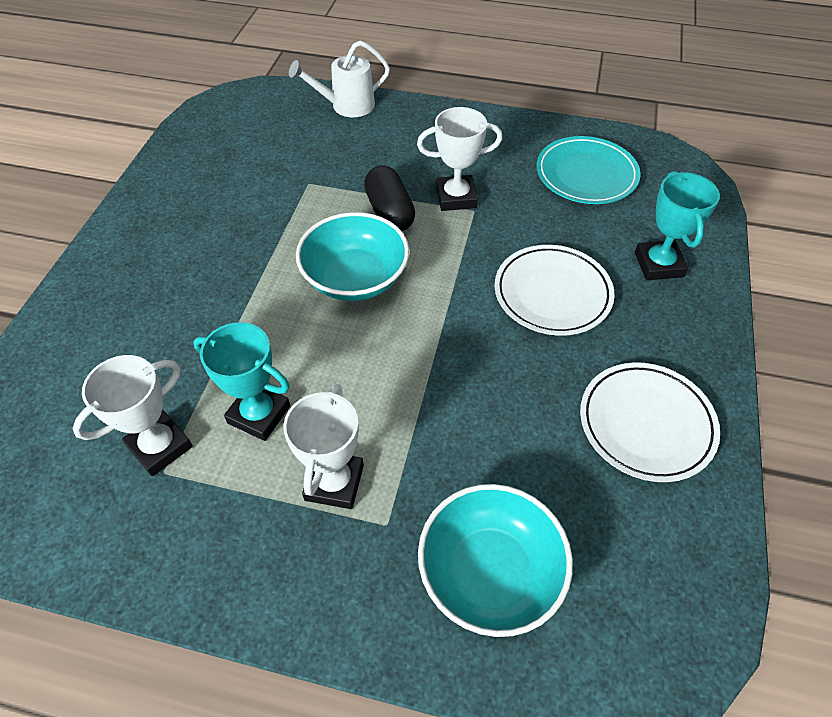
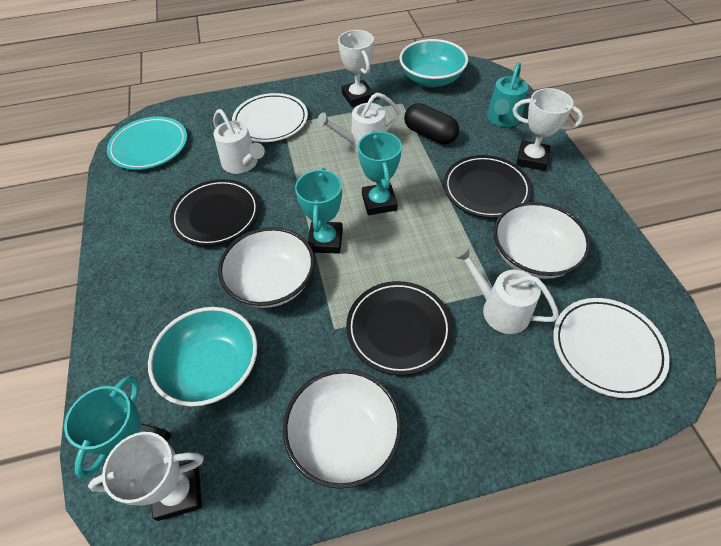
black plate: none = 0 -> [170,179,259,246] [346,281,453,375] [444,155,532,218] = 3
turquoise trophy: [193,322,290,441] [635,171,720,280] = 2 -> [64,375,171,479] [295,168,343,254] [358,131,402,215] = 3
turquoise watering can: none = 0 -> [487,62,528,127] = 1
white bowl: none = 0 -> [218,227,315,308] [283,369,402,489] [493,202,591,279] = 3
white watering can: [289,40,390,117] = 1 -> [213,109,265,174] [317,92,400,152] [454,245,559,334] = 3

